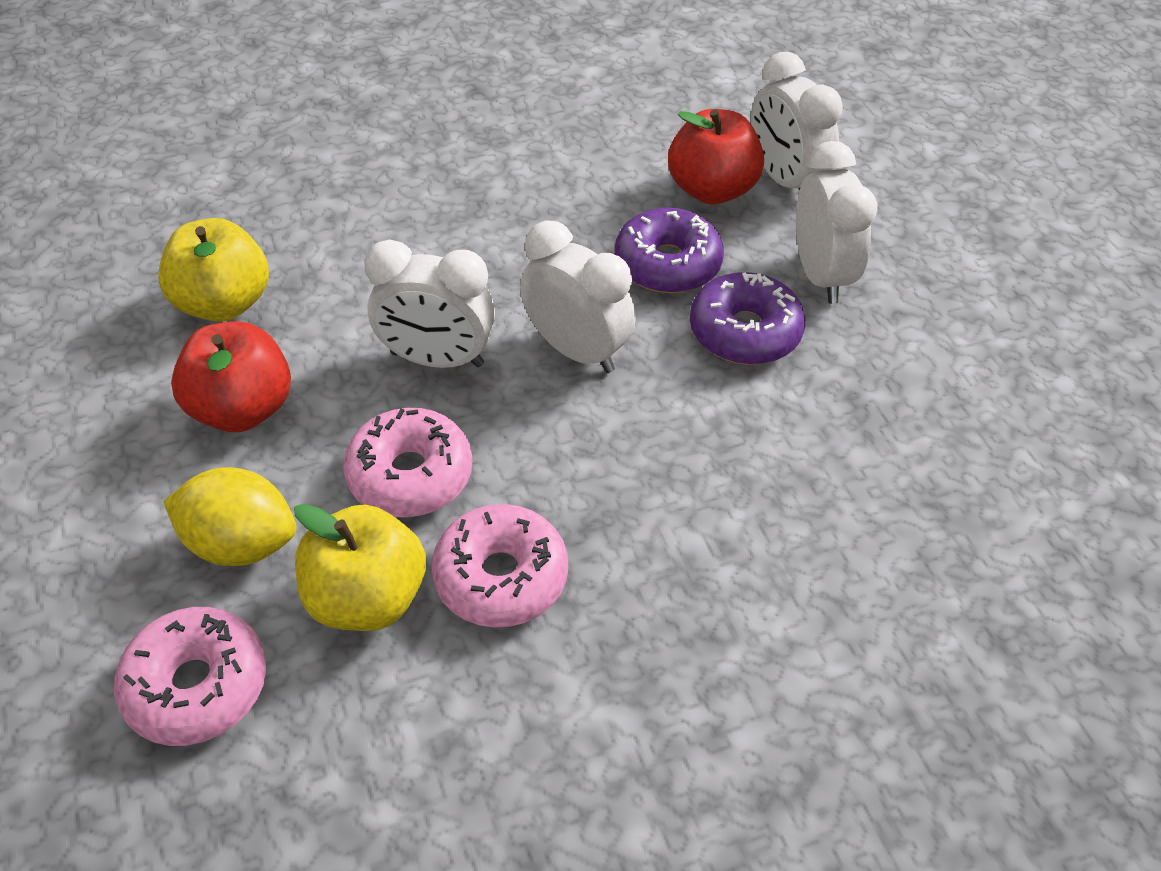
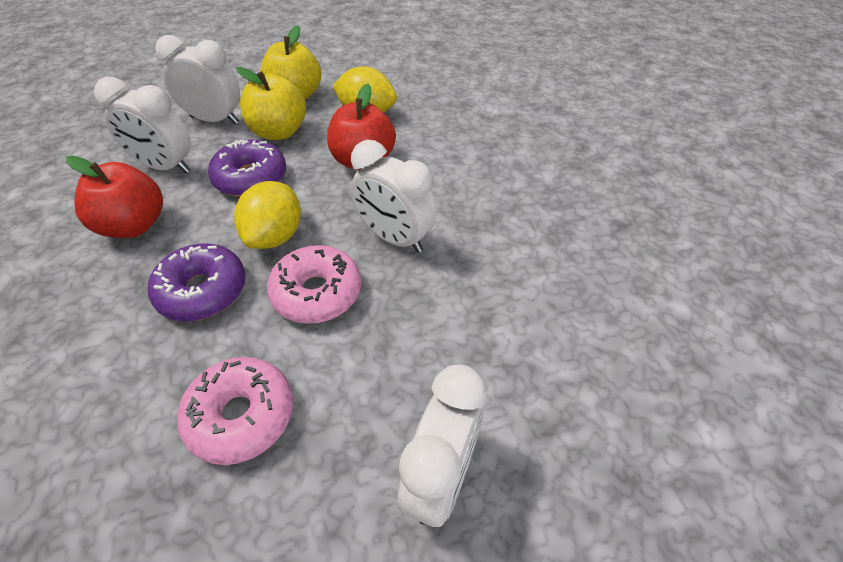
pink donut: [114,607,266,746] [343,408,473,517] [432,504,568,628] = 3 -> [177,357,293,465] [267,245,361,324] = 2
yellow lemon: [163,467,296,566] = 1 -> [234,181,301,249] [333,66,397,113] = 2

